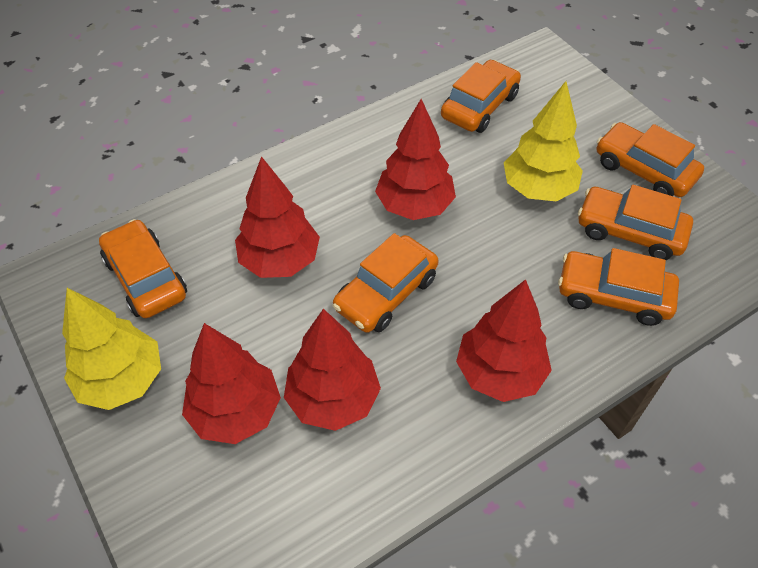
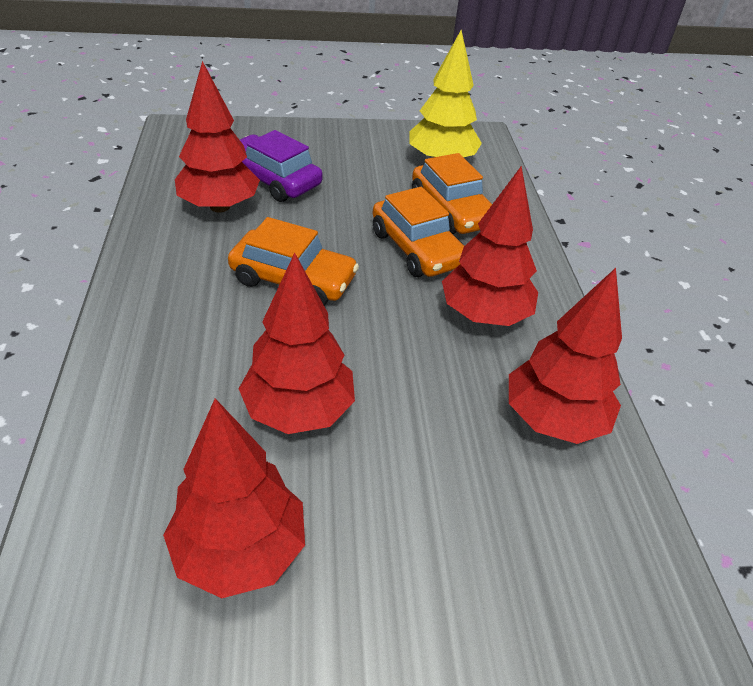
orange car: [99,219,187,318] [333,233,439,333] [441,60,521,133] [558,248,679,326] [578,185,693,260] [597,122,704,197] = 6 -> [228,217,359,305] [372,187,464,277] [412,153,492,234] = 3
purple car: none = 0 -> [240,130,323,202] = 1
yellow tree: [62,288,161,410] [504,81,583,202] = 2 -> [409,30,482,157] = 1

